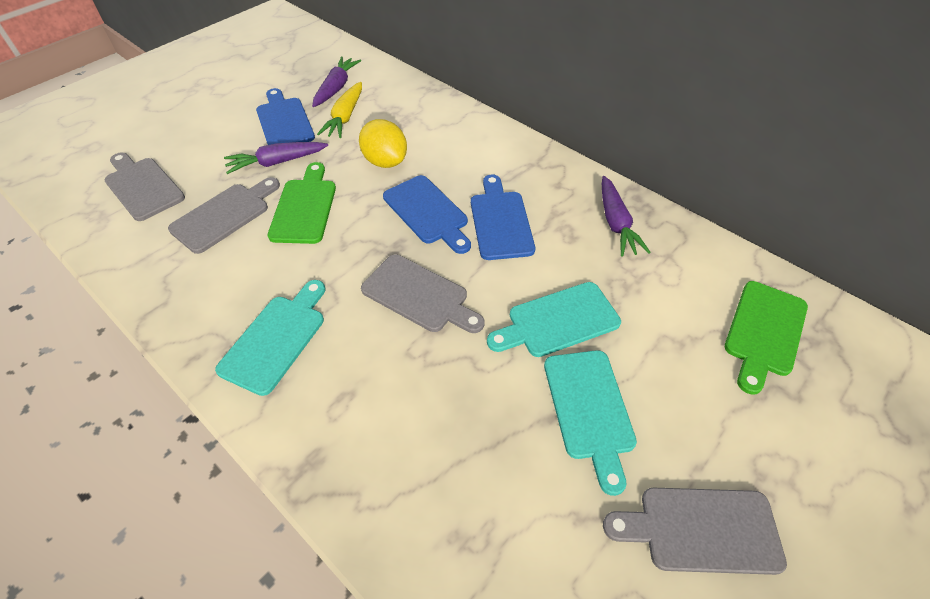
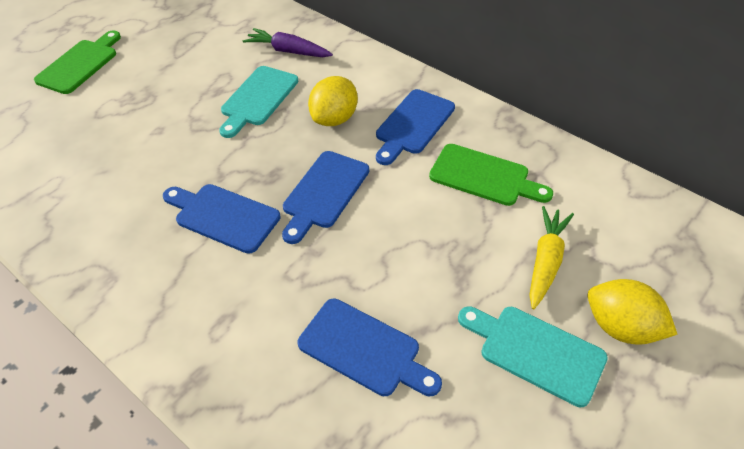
blue cutting board: [256,88,315,145] [383,175,471,254] [471,174,535,260] = 3 -> [163,184,281,254] [282,151,369,244] [298,299,442,396] [376,89,455,165] = 4
grey cutting board: [105,152,185,221] [168,177,280,254] [361,254,485,333] [603,488,787,575] = 4 -> none = 0
purple carrot: [224,142,328,174] [312,57,361,107] [602,176,651,257] = 3 -> [243,28,333,57] = 1
turquoise cutting board: [215,280,325,396] [487,282,621,357] [544,350,637,496] = 3 -> [219,66,299,138] [458,306,608,407] = 2
yellow lemon: [359,119,407,168] = 1 -> [308,76,358,126] [588,279,678,345] = 2

